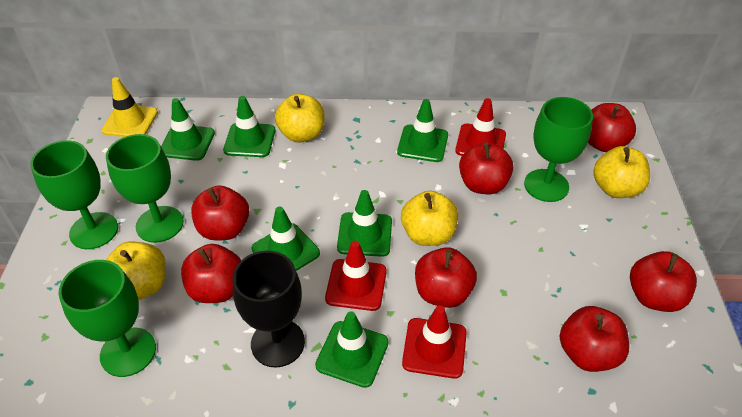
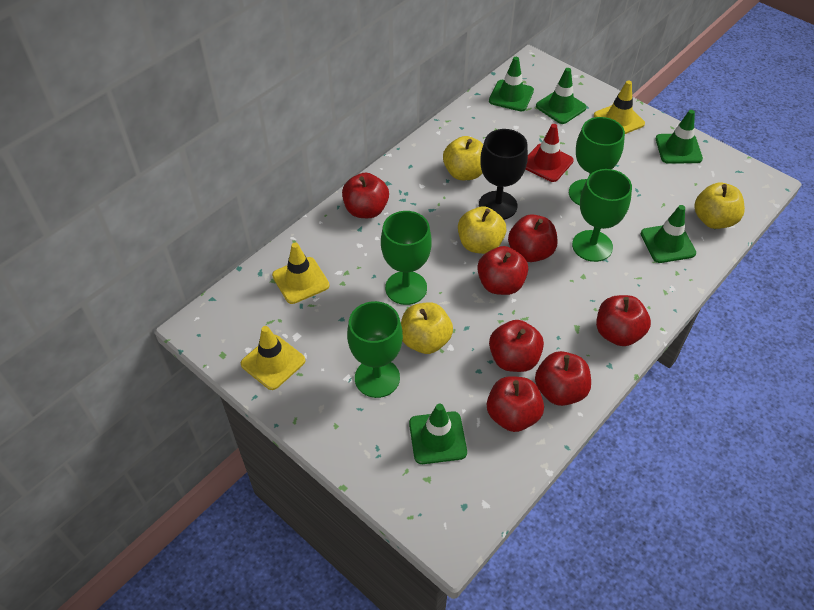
green traffic cone: [161,98,215,161] [223,96,275,157] [252,207,320,271] [315,311,389,388] [337,190,392,257] [397,99,448,162] = 6 -> [409,404,467,464] [489,57,534,111] [536,68,587,124] [641,205,696,263] [656,110,703,164] = 5
red traffic cone: [325,241,387,311] [402,305,467,379] [455,98,506,156] = 3 -> [525,124,574,182] = 1
yellow traffic cone: [101,77,158,137] = 1 -> [241,326,305,390] [272,242,330,304] [594,80,645,134] = 3

